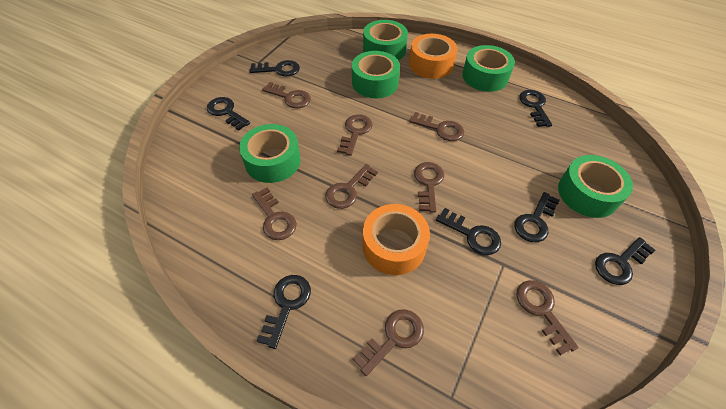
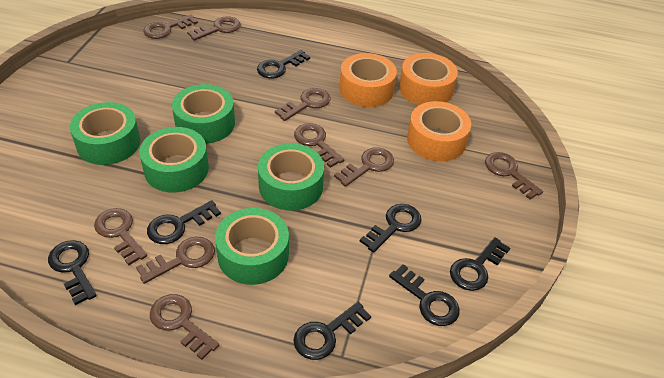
brown key: [252,188,297,240] [262,82,311,108] [325,164,378,209] [337,114,373,156] [352,309,424,376] [409,112,464,141] [414,162,444,213] [517,280,579,355] = 8 -> [94,208,147,265] [136,237,215,284] [143,15,198,39] [150,294,219,360] [187,17,241,41] [275,88,331,121] [294,123,344,168] [334,147,394,187] [485,152,543,200] = 9
orange tape: [363,204,430,275] [409,34,458,79] = 2 -> [339,53,397,107] [399,53,458,105] [407,101,471,161] = 3

